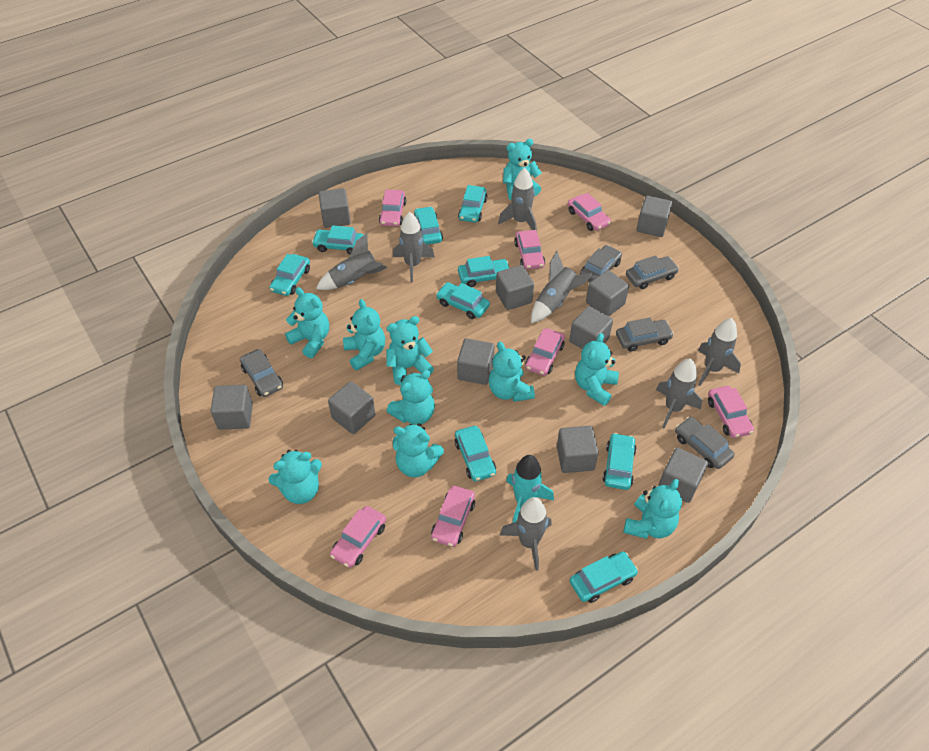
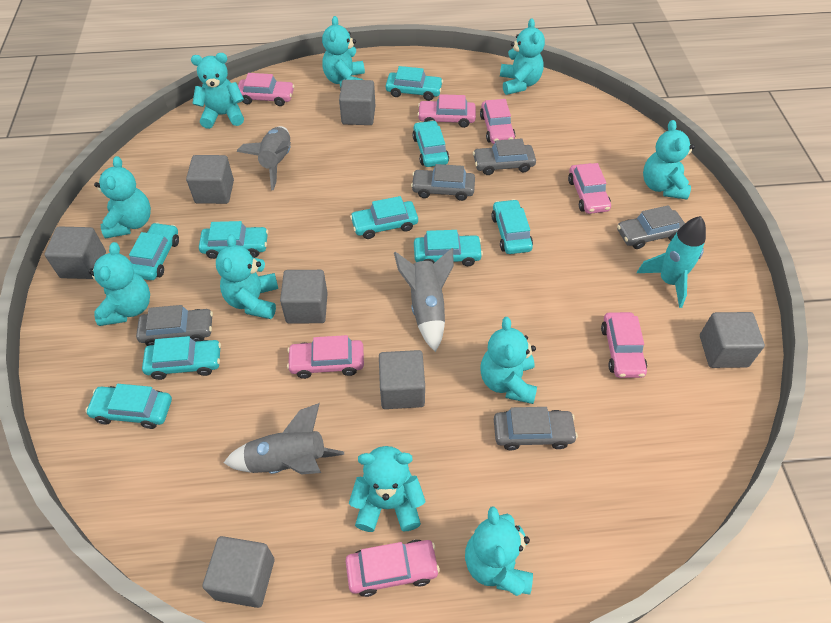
grey cube: [211,385,253,430] [319,188,351,228] [328,381,375,434] [457,338,494,385] [496,265,534,310] [557,426,599,473] [569,306,613,349] [586,270,629,316] [637,196,672,237] [658,448,708,503] = 10 -> [44,227,106,279] [186,155,234,204] [203,536,274,608] [280,270,328,324] [339,80,375,125] [379,350,425,409] [700,312,765,368] = 7
grey rocket: [316,233,387,290] [393,212,435,282] [498,168,537,231] [500,497,551,571] [531,251,593,323] [656,358,702,429] [698,318,741,386] = 7 -> [224,403,344,475] [237,126,291,190] [394,248,454,352] = 3

